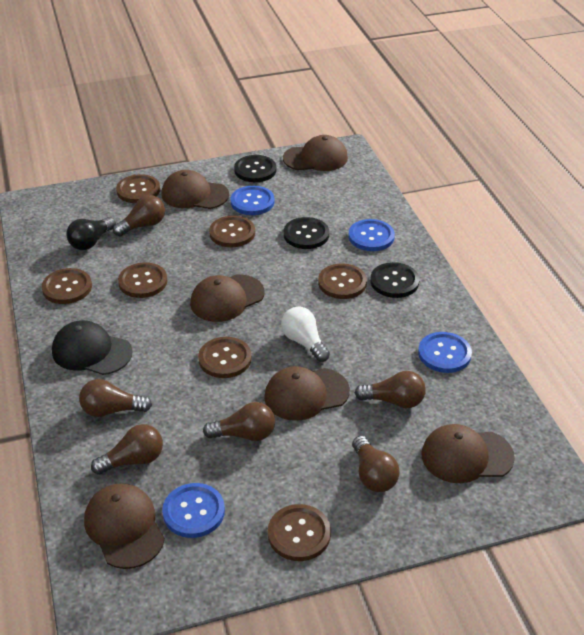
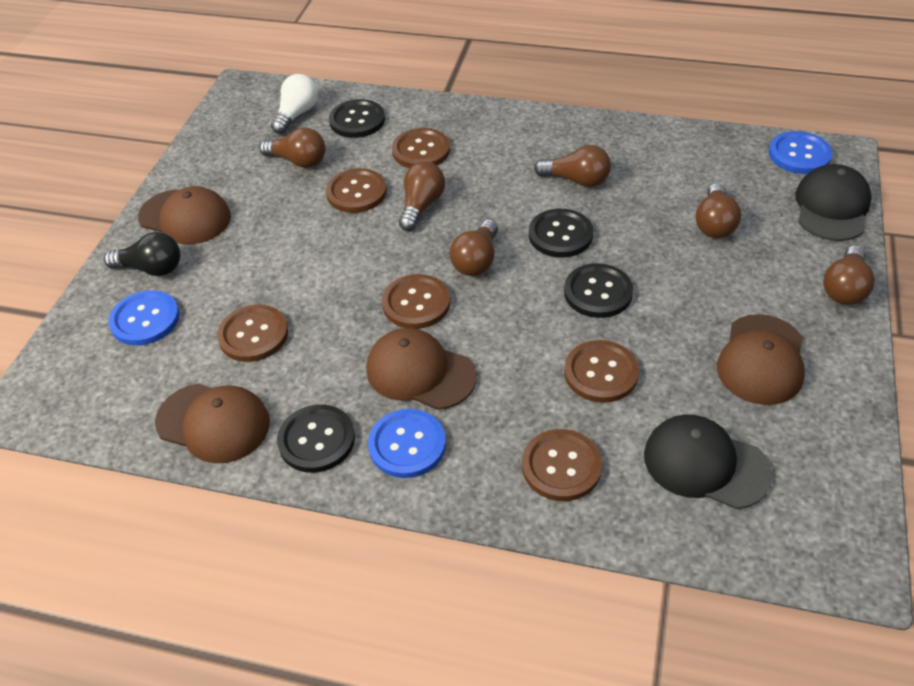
black button: [234,155,276,182] [284,217,329,249] [370,262,419,298] = 3 -> [277,404,355,473] [329,99,385,138] [529,209,593,258] [564,263,633,318] = 4
black cap: [52,320,133,375] = 1 -> [644,414,773,509] [795,164,872,241] = 2
blue button: [162,483,225,538] [231,186,275,215] [348,219,395,251] [418,332,472,373] = 4 -> [109,290,179,346] [368,409,446,478] [769,131,833,174] = 3
brown button: [42,268,92,304] [116,174,160,203] [118,262,167,298] [198,337,252,378] [209,215,255,247] [268,504,331,561] [318,264,367,299] = 7 -> [217,305,288,362] [326,168,387,213] [382,274,450,329] [392,128,450,168] [522,429,602,501] [564,340,639,403] = 6
brown cap: [84,483,165,569] [161,170,229,209] [190,275,265,322] [264,366,350,421] [283,135,348,171] [422,424,515,483] = 6 -> [138,186,231,245] [155,383,270,463] [366,328,477,410] [717,314,805,405] = 4

